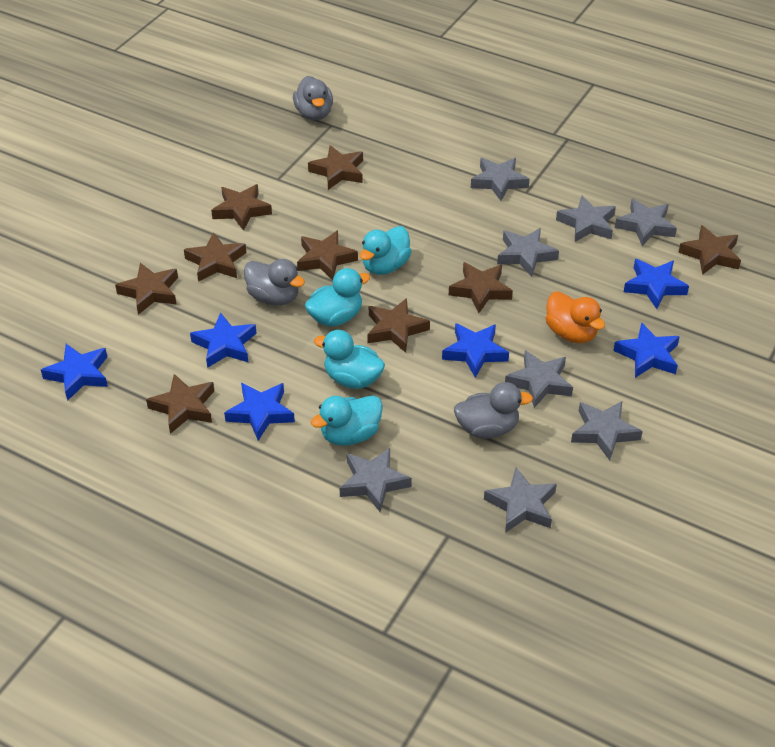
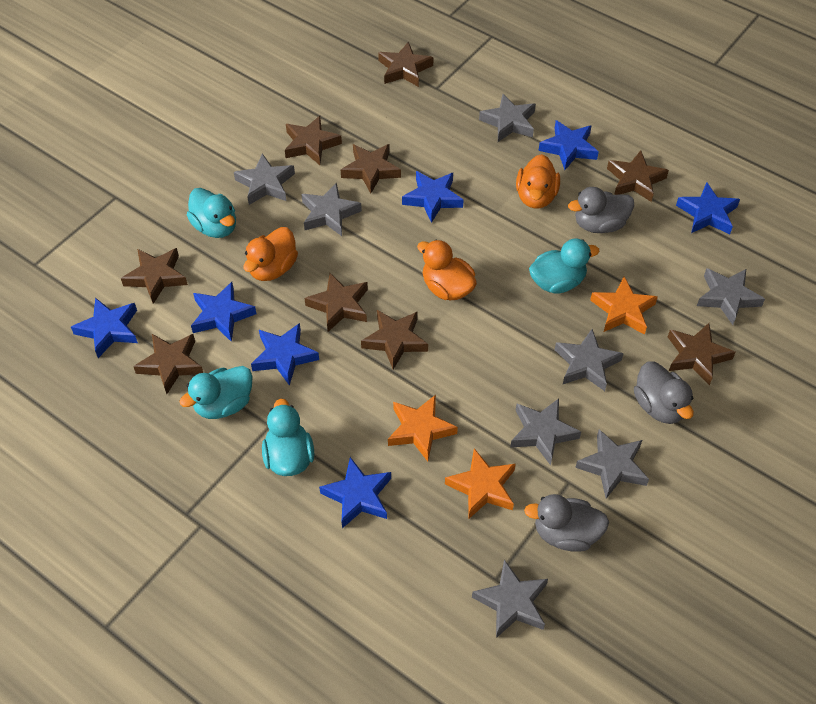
blue star: [41,344,108,401] [190,312,257,368] [224,383,295,441] [442,323,509,378] [613,322,680,378] [624,259,689,309] = 6 -> [71,298,138,358] [191,282,256,342] [251,323,319,386] [319,457,391,528] [402,171,463,223] [539,120,599,170] [676,182,740,234] = 7
orange duck: [546,291,605,343] = 1 -> [243,227,298,281] [417,240,477,300] [516,154,560,209] = 3
orange star: none = 0 -> [388,395,458,462] [445,448,516,519] [590,277,658,335] = 3

